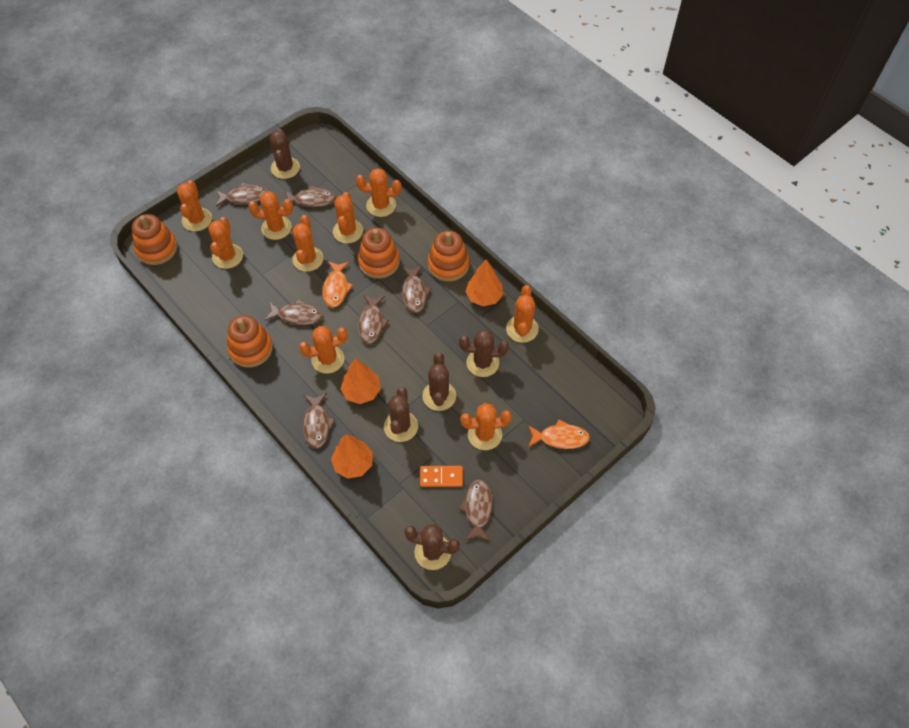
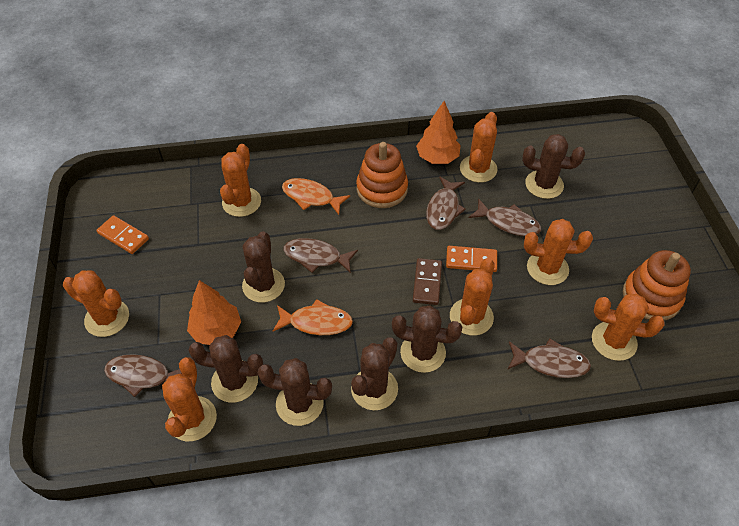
brown cactus: [270,129,300,179] [384,387,418,442] [404,524,460,570] [422,353,456,411] [459,329,509,377] = 5 -> [189,335,263,403] [242,231,285,303] [257,358,332,426] [351,337,398,410] [392,306,462,373] [522,134,585,199] = 6
brown domino: none = 0 -> [413,258,442,305] = 1
brown fish: [216,183,268,207] [265,299,323,325] [284,185,336,207] [303,393,335,448] [358,295,389,344] [401,266,432,313] [458,479,493,541] = 7 -> [104,354,182,397] [283,238,358,273] [426,176,466,230] [469,198,541,236] [507,338,591,378] = 5
orange cactus: [177,180,212,231] [208,217,243,269] [248,191,293,240] [292,215,323,272] [299,326,348,374] [333,192,363,243] [356,168,401,217] [460,403,512,450] [506,285,539,343] = 9 -> [63,270,129,337] [162,357,217,441] [220,144,261,217] [450,258,495,336] [460,112,498,183] [524,219,593,285] [592,294,664,361] = 7
orange domino: [420,466,463,487] = 1 -> [96,215,149,254] [446,246,497,272] = 2
orange stacking toy: [132,214,177,265] [227,315,273,368] [358,228,400,279] [428,230,469,282] = 4 -> [356,142,408,208] [623,250,691,320] = 2
orange tree: [331,434,373,479] [340,358,381,404] [465,259,503,306] = 3 -> [187,280,241,345] [416,101,461,164] = 2

